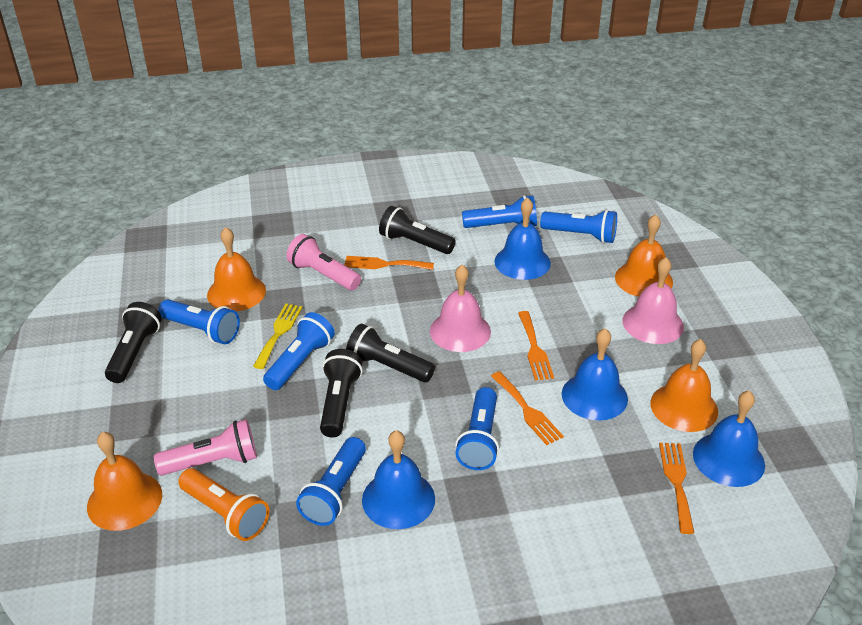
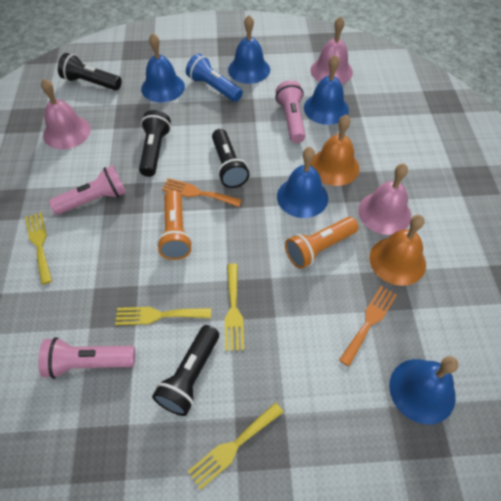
blue bell: [362,430,435,529] [495,197,551,280] [562,328,628,420] [693,390,765,487] = 4 -> [141,33,185,103] [228,15,270,84] [277,147,328,218] [304,54,349,125] [389,356,458,424] = 5
blue flashlight: [159,299,240,344] [263,312,335,390] [296,437,366,526] [455,387,499,470] [462,195,537,228] [540,210,617,243] = 6 -> [186,54,243,102] = 1
orange bell: [87,432,162,531] [207,227,266,311] [615,214,673,297] [650,339,718,432] = 4 -> [310,115,359,186] [369,215,426,286] = 2
orange flashlight: [178,468,269,541] = 1 -> [157,190,192,260] [285,217,358,269] = 2
orange fork: [344,256,434,270] [491,371,564,445] [518,311,554,381] [659,443,694,534] = 4 -> [162,178,242,207] [339,286,397,366] = 2
pink bell: [430,265,491,352] [623,257,684,344] = 2 -> [41,79,91,149] [310,16,353,84] [358,164,411,235] = 3
pink flashlight: [154,419,257,476] [286,234,361,290] = 2 -> [38,337,135,379] [49,165,126,215] [275,80,305,143] = 3
yellow fork: [253,304,303,369] = 1 -> [25,213,52,285] [115,307,211,325] [188,402,283,490] [225,264,244,351] = 4

